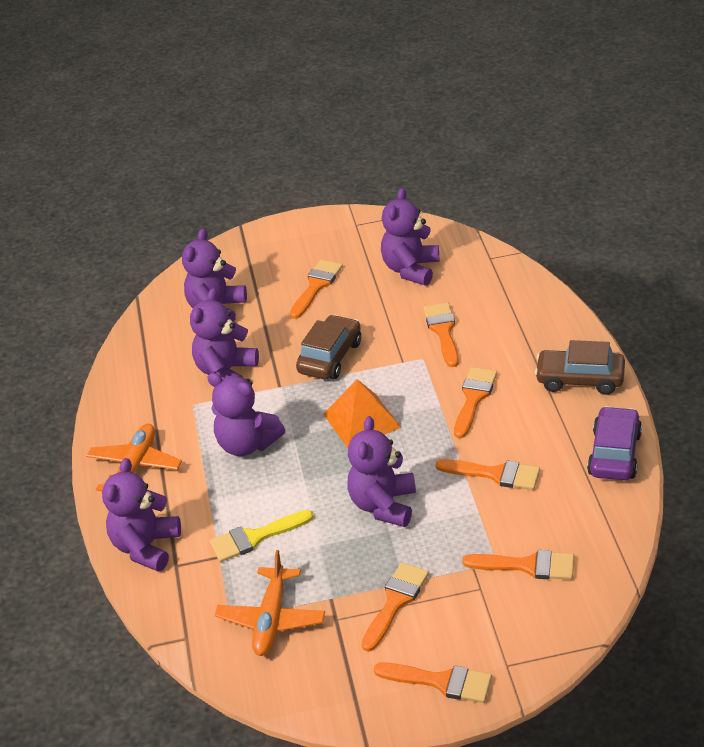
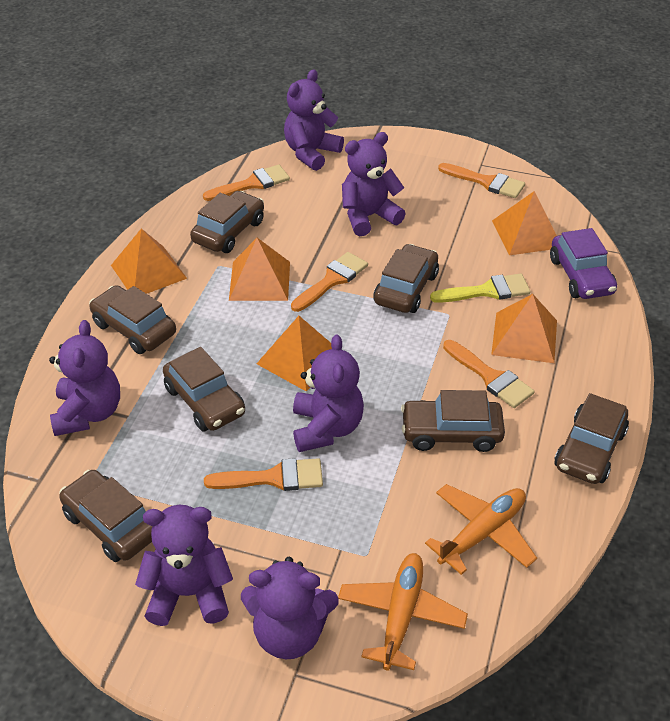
brown car: [296,315,361,380] [535,340,625,395] = 2 -> [59,470,152,562] [89,285,176,354] [163,347,245,431] [190,191,264,253] [373,244,439,313] [401,390,505,452] [554,393,629,484] = 7
orange brush: [290,259,343,319] [361,562,429,652] [374,662,492,703] [424,303,459,367] [435,459,540,490] [454,367,497,438] [462,550,574,580] = 7 -> [203,165,290,201] [204,458,323,491] [291,252,368,312] [438,163,525,198] [443,340,534,408] = 5
orange pyramid: [323,379,402,448] = 1 -> [111,228,187,294] [229,238,290,301] [256,316,332,391] [491,294,557,363] [492,191,557,255] = 5

